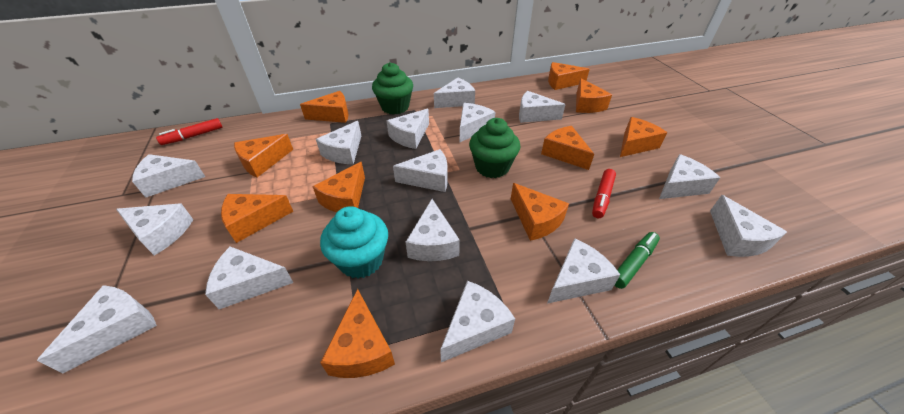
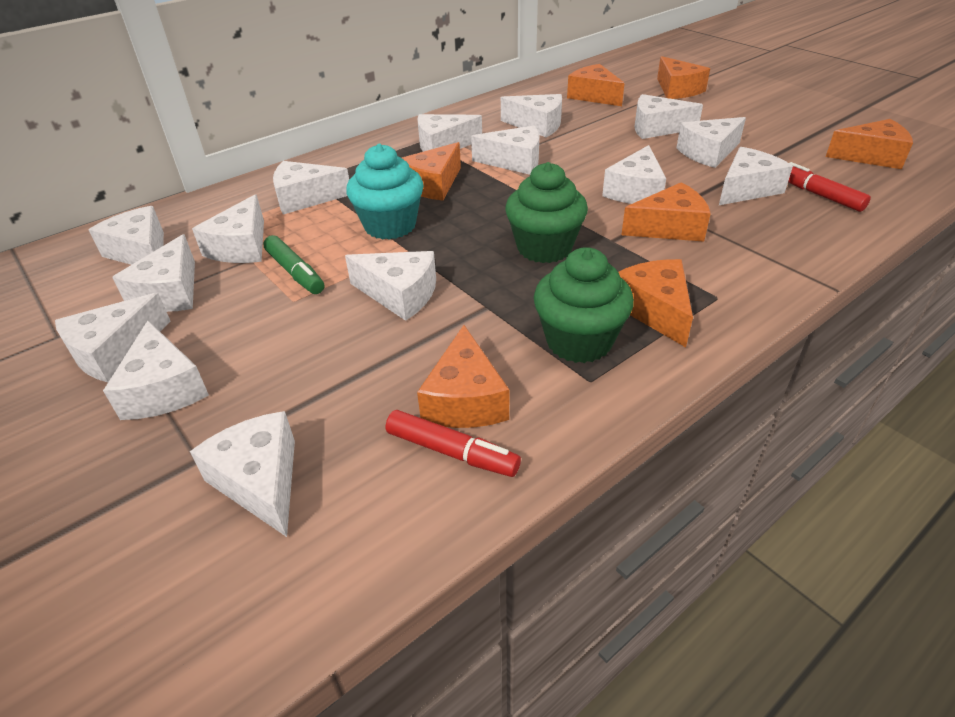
orange cheese: [221,194,293,243] [234,134,293,177] [300,91,348,123] [312,162,365,212] [320,289,395,378] [511,183,569,241] [541,126,594,170] [548,62,590,90] [576,78,612,113] [620,117,667,157] = 10 -> [402,142,461,200] [417,325,509,428] [567,64,625,106] [618,259,693,347] [621,182,711,242] [657,56,710,99] [826,119,913,169] = 7

